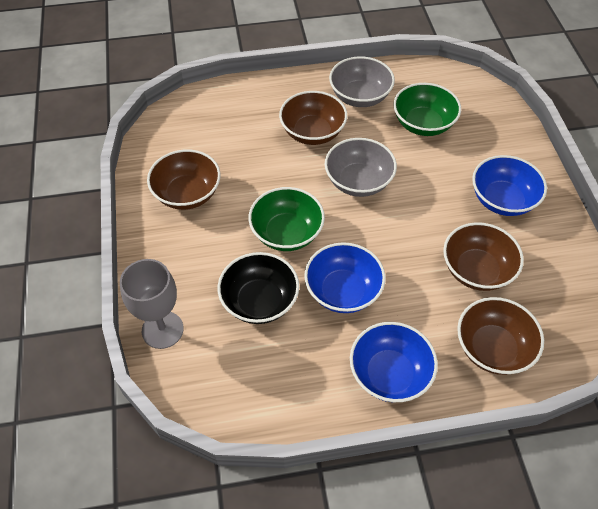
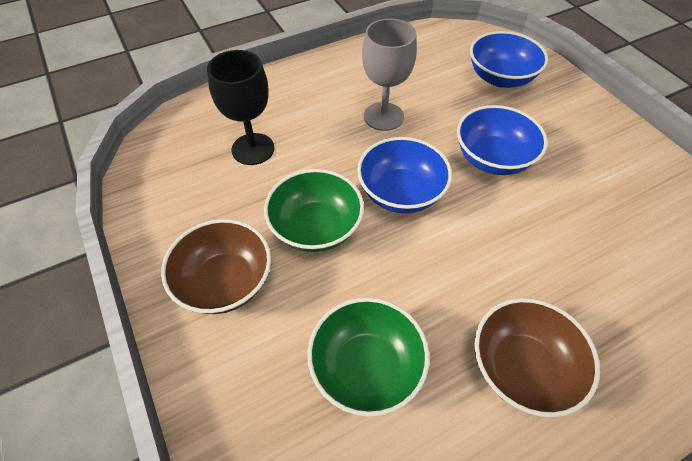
black bowl: [218,252,299,324] = 1 -> none = 0
black goblet: none = 0 -> [207,50,275,165] = 1
brown bowl: [147,149,221,210] [279,91,347,145] [443,222,524,291] [457,297,544,375] = 4 -> [161,219,271,314] [475,298,600,417] = 2
grey bowl: [325,138,397,197] [329,56,395,107] = 2 -> none = 0

